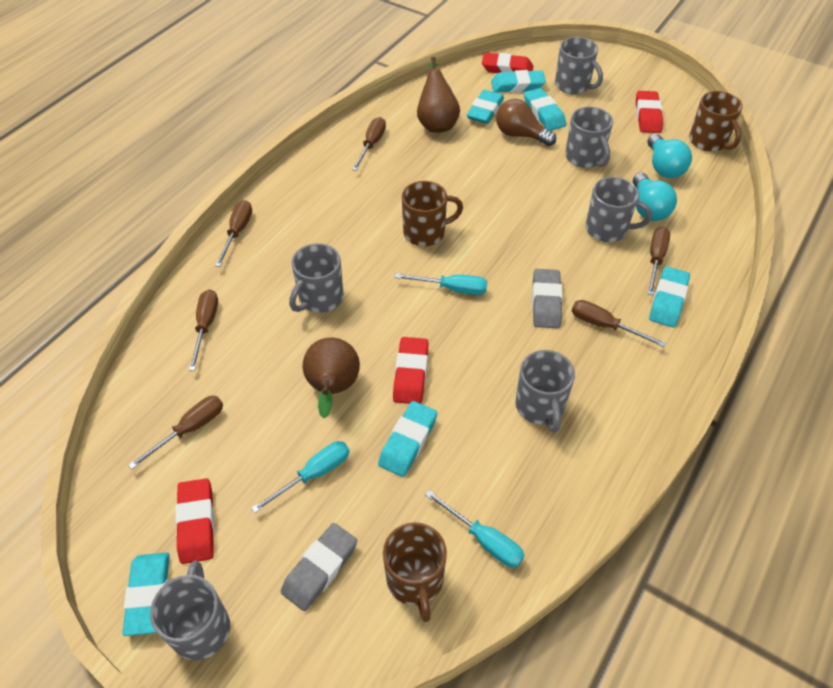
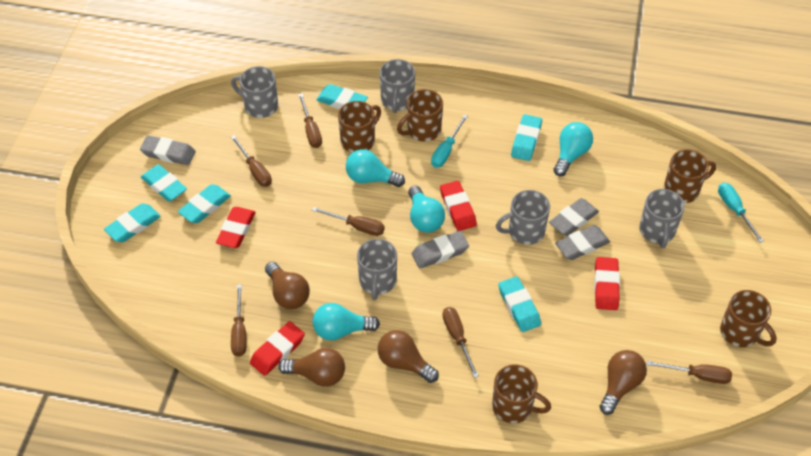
brown light bulb: [496,99,556,146] = 1 -> [265,262,310,309] [278,348,345,387] [378,330,439,383] [600,350,647,415] = 4
brown mug: [383,522,447,622] [402,181,463,246] [689,91,743,152] = 3 -> [338,101,381,153] [397,89,443,142] [492,364,551,424] [664,149,716,203] [720,290,776,347] = 5
brown pear: [303,337,360,418] [417,57,460,133] = 2 -> none = 0
grey eraser: [281,523,357,611] [532,269,563,329] = 2 -> [140,135,196,165] [411,231,469,269] [549,198,599,236] [555,225,610,260] = 4
grey mug: [150,561,230,661] [289,243,344,313] [515,350,575,433] [555,37,603,94] [565,107,613,168] [586,177,652,242] = 6 -> [231,66,278,118] [357,239,397,300] [380,59,415,113] [496,190,550,245] [639,189,685,248] = 5
turquoise light bulb: [633,173,677,221] [648,134,692,178] = 2 -> [313,303,380,340] [346,149,405,187] [408,185,445,233] [553,122,593,176] = 4
turquoise screwdriver: [251,441,350,513] [394,273,487,295] [425,490,524,568] = 3 -> [431,115,468,168] [718,182,764,243] = 2

